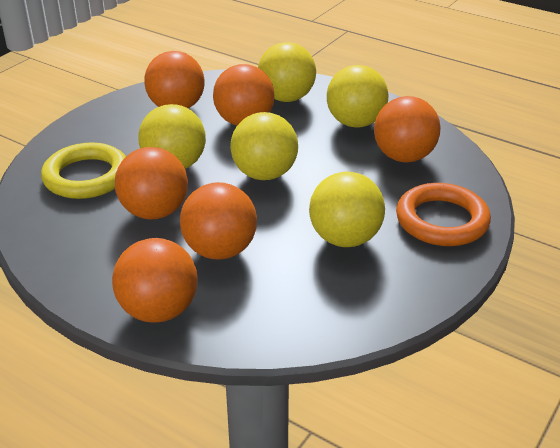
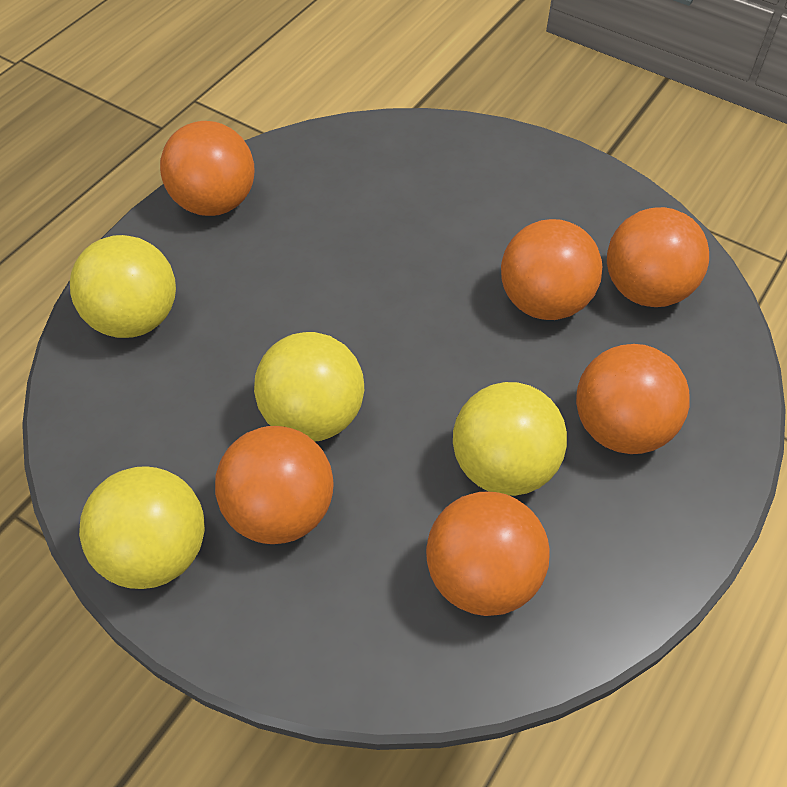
orange ring: [396,183,491,246] = 1 -> none = 0
yellow ball: [138,104,206,169] [230,112,298,180] [258,42,316,102] [309,172,385,247] [327,65,388,128] = 5 -> [70,235,176,338] [79,466,205,589] [254,332,364,442] [453,382,567,496] = 4
yellow ring: [41,142,126,199] = 1 -> none = 0

